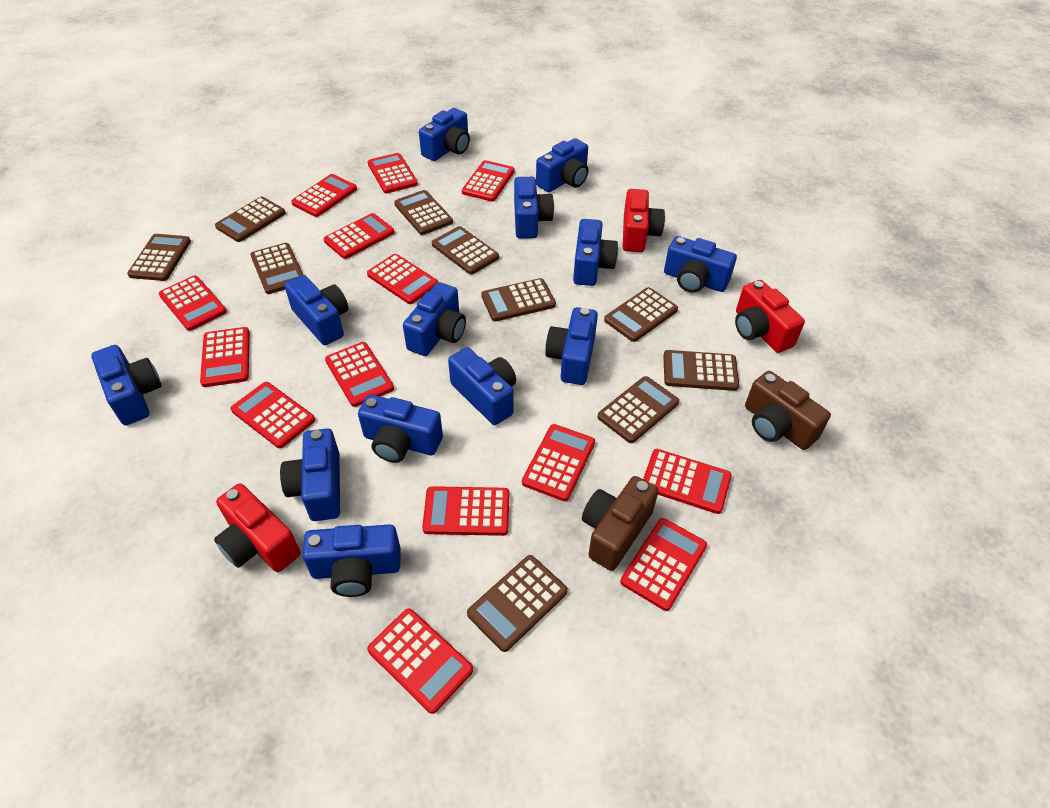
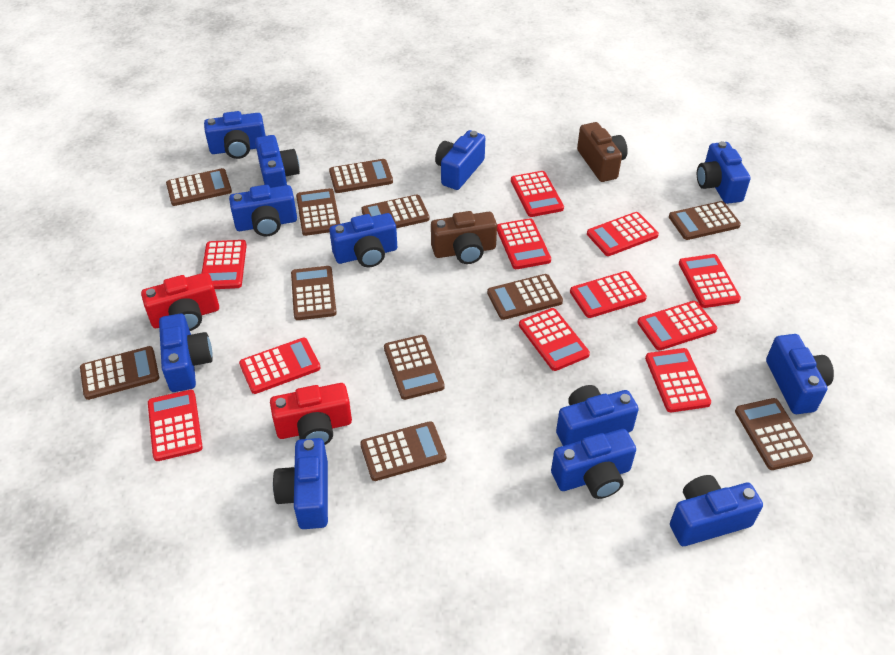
blue camera: [91,345,161,425] [280,428,340,521] [284,275,348,345] [302,524,401,597] [358,394,443,463] [403,282,466,356] [419,108,470,161] [448,347,516,425] [514,177,554,239] [536,138,588,192] [545,307,598,385] [573,219,618,286] [664,236,737,293] = 13 -> [159,314,213,392] [204,111,266,159] [229,185,297,236] [255,135,300,188] [273,438,328,529] [329,213,397,267] [435,130,485,190] [551,429,636,499] [556,385,639,446] [670,475,763,546] [697,141,751,204] [766,334,834,414] = 12
brown calculator: [127,234,191,281] [215,197,286,242] [250,243,303,294] [394,190,453,235] [432,226,499,274] [467,555,568,652] [481,278,556,322] [598,376,679,443] [604,287,678,342] [663,350,739,391] = 10 -> [80,346,159,400] [166,168,232,206] [291,266,337,320] [296,188,340,236] [329,159,393,193] [360,421,446,481] [361,195,430,228] [384,335,445,400] [487,274,563,320] [669,201,741,240] [735,398,813,470] = 11
red calculator: [159,276,227,331] [200,327,250,387] [231,382,315,448] [291,174,357,217] [324,213,395,259] [325,342,394,407] [367,254,438,304] [367,608,473,714] [368,153,418,193] [422,486,509,536] [462,160,515,202] [522,424,595,501] [620,518,707,611] [643,449,732,514] = 14 -> [148,390,203,461] [202,240,247,289] [239,338,320,394] [497,218,551,269] [511,171,564,217] [519,308,590,371] [570,271,647,318] [587,212,659,256] [637,301,717,351] [645,348,711,412] [679,254,741,308] = 11
red camera: [214,483,301,572] [623,189,665,252] [735,280,805,353] = 3 -> [141,272,219,331] [270,383,352,445] = 2

